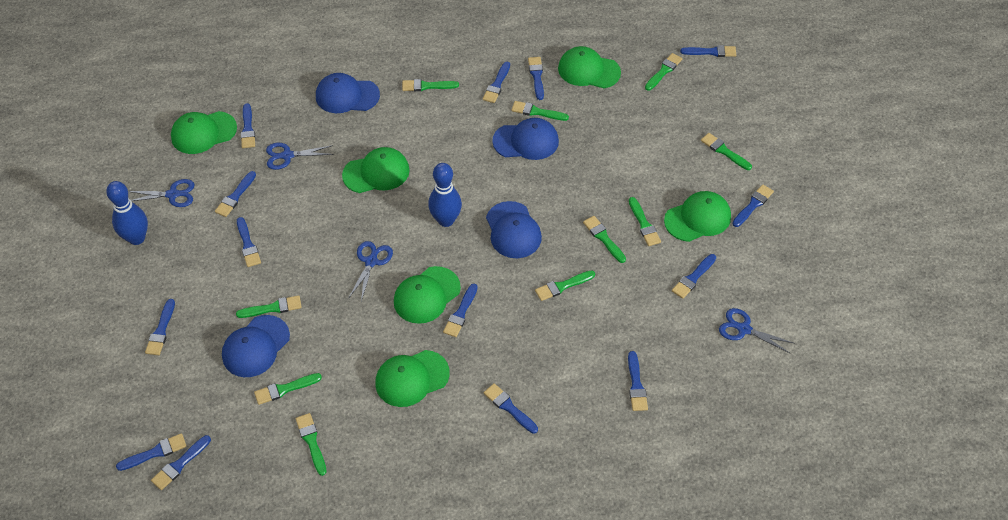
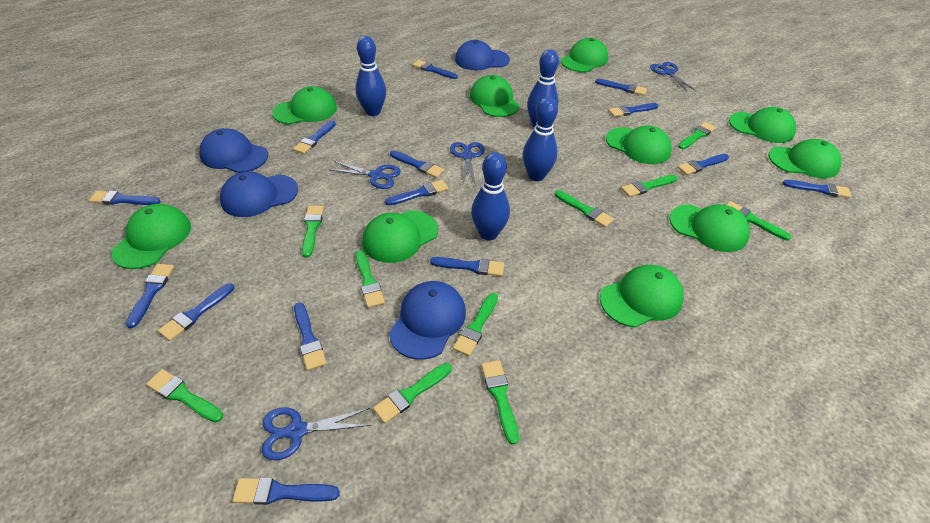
blue bowling pin: [106,181,148,245] [428,163,462,227] = 2 -> [355,36,386,116] [471,152,510,240] [523,97,558,181] [527,49,559,127] = 4
green cap: [171,111,237,154] [342,147,410,193] [375,350,450,407] [394,266,461,324] [558,46,621,88] [664,191,731,242] = 6 -> [111,204,191,269] [272,86,337,125] [362,211,438,263] [470,75,519,117] [561,38,608,72] [600,265,684,328] [606,126,672,164] [669,204,750,252] [729,107,796,143] [768,139,842,178] = 10

